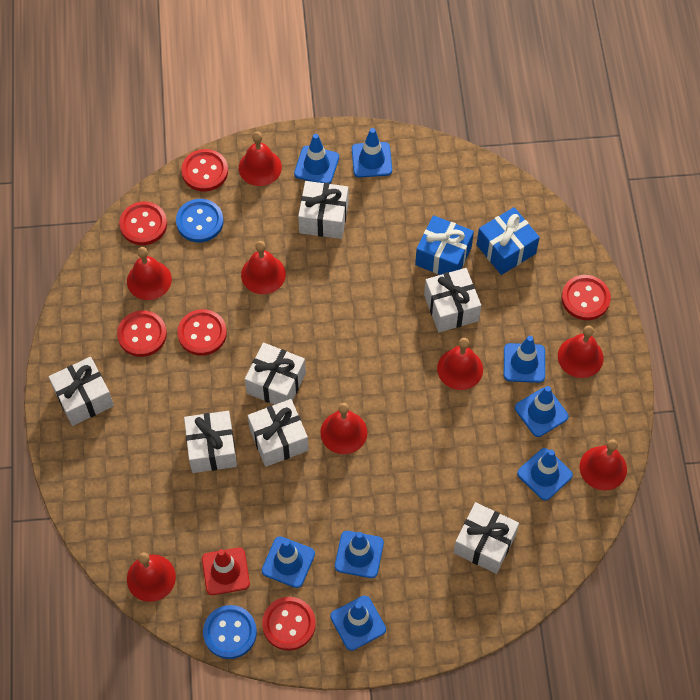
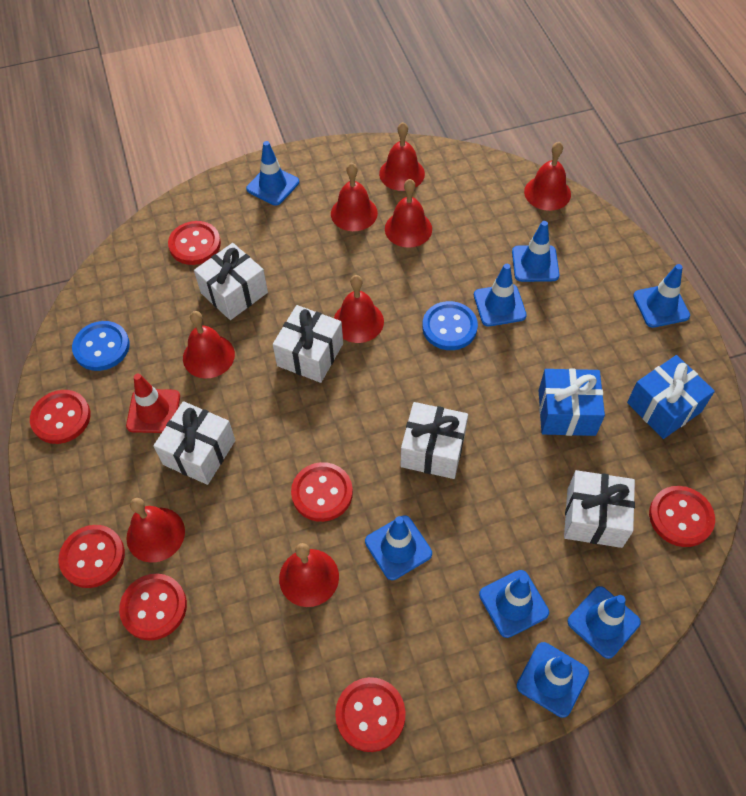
red button: [117,310,167,357] [119,202,167,245] [177,309,227,356] [181,149,228,191] [262,597,316,651] [562,275,611,320] = 6 -> [30,390,91,444] [58,525,125,588] [119,573,187,640] [168,221,221,265] [291,462,353,522] [335,677,406,752] [649,486,715,547] = 7
white gift: [49,357,114,426] [184,411,237,473] [245,343,306,405] [248,399,308,467] [298,181,348,239] [424,268,481,332] [454,502,519,574] = 7 -> [153,401,235,485] [194,243,268,320] [273,305,343,383] [401,402,468,479] [564,470,635,548] = 5

